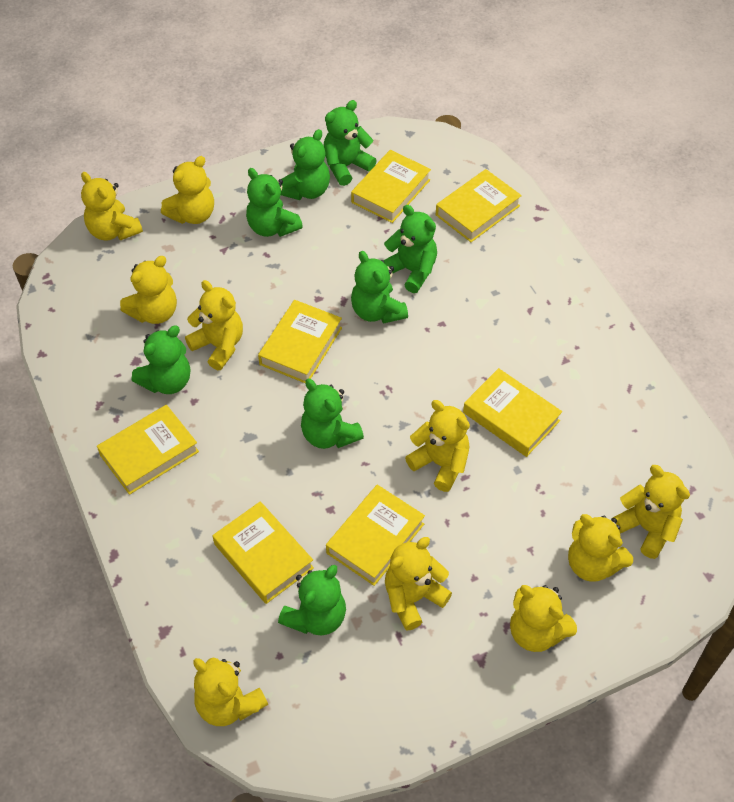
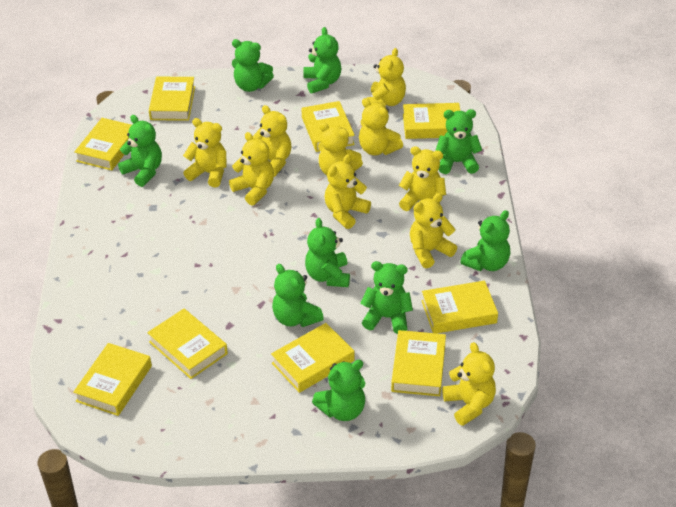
green teddy bear: [132,325,190,394] [246,168,303,237] [278,565,346,635] [281,129,330,200] [301,379,364,449] [324,100,377,186] [351,251,408,324] [383,205,437,293] = 8 -> [118,115,162,187] [232,39,274,92] [272,264,324,327] [303,27,341,94] [305,218,350,287] [312,360,365,421] [360,261,413,334] [435,109,482,174] [460,210,510,271] = 9
yellow book: [97,405,199,495] [213,501,314,604] [258,300,342,383] [326,485,425,586] [351,150,431,223] [436,169,522,242] [463,368,562,457] = 7 -> [73,343,152,416] [74,118,131,171] [147,309,228,379] [149,77,195,121] [271,323,354,393] [302,101,355,152] [391,330,446,396] [403,103,460,139] [421,281,498,333] = 9

